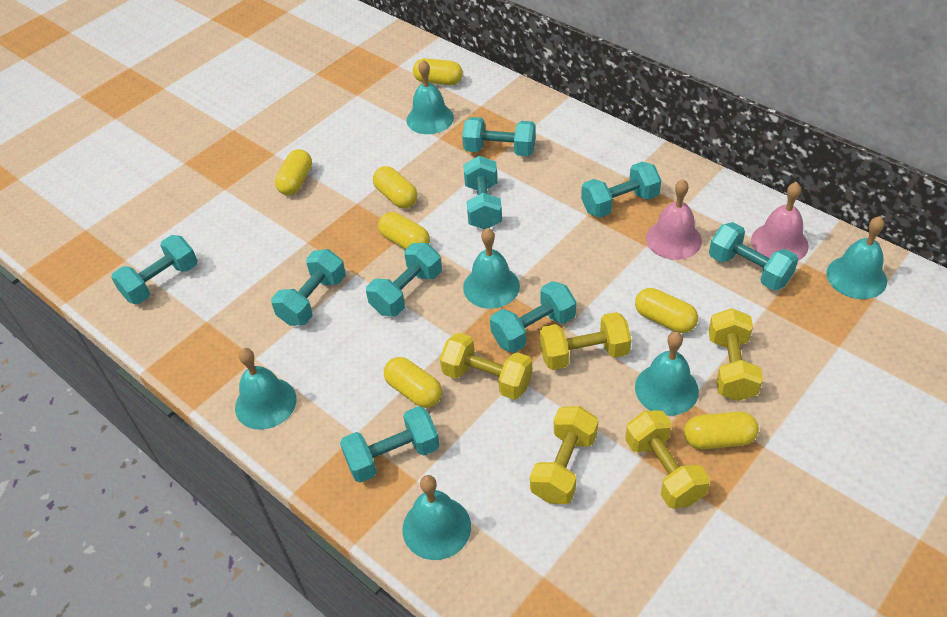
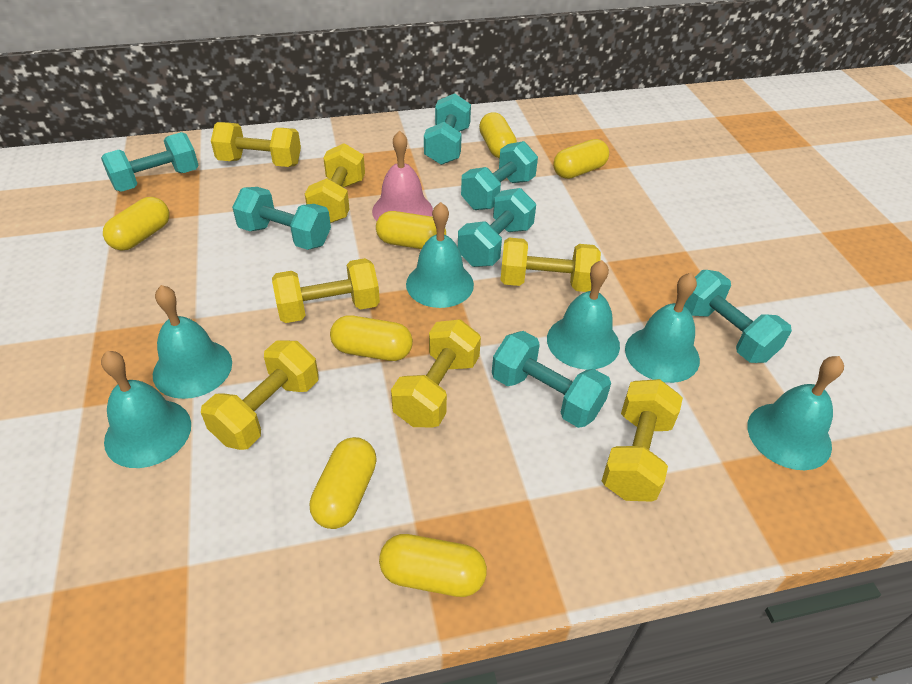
pink bell: [646,179,702,260] [751,182,809,261] = 2 -> [372,131,433,221] = 1
turquoise dumbbell: [111,235,198,304] [271,249,346,326] [340,406,440,483] [366,243,442,316] [462,117,536,156] [463,156,502,229] [490,281,576,353] [581,162,661,218] [709,222,798,290] = 9 -> [101,132,199,192] [232,187,331,250] [424,93,471,165] [458,188,536,267] [461,141,538,210] [492,331,611,428] [684,270,792,363] = 7
yellow dumbbell: [440,333,532,400] [530,406,598,504] [540,312,632,370] [625,410,710,509] [708,308,763,401] = 5 -> [201,340,319,450] [211,122,301,167] [272,258,380,323] [305,143,365,223] [391,319,481,427] [500,238,601,292] [602,379,683,502] = 7

